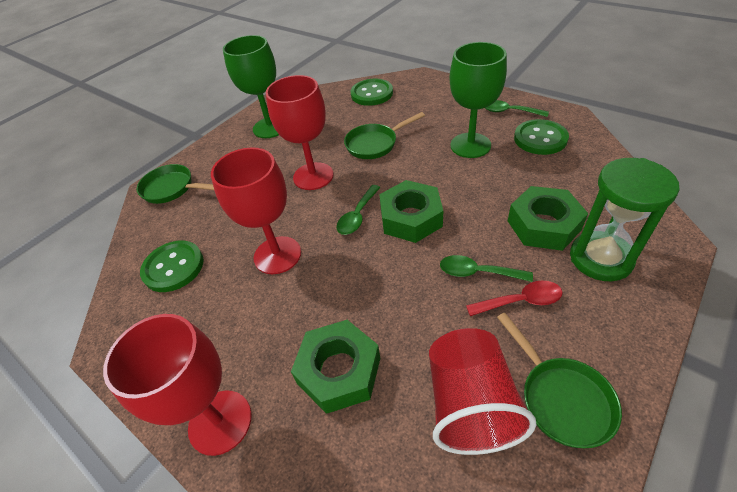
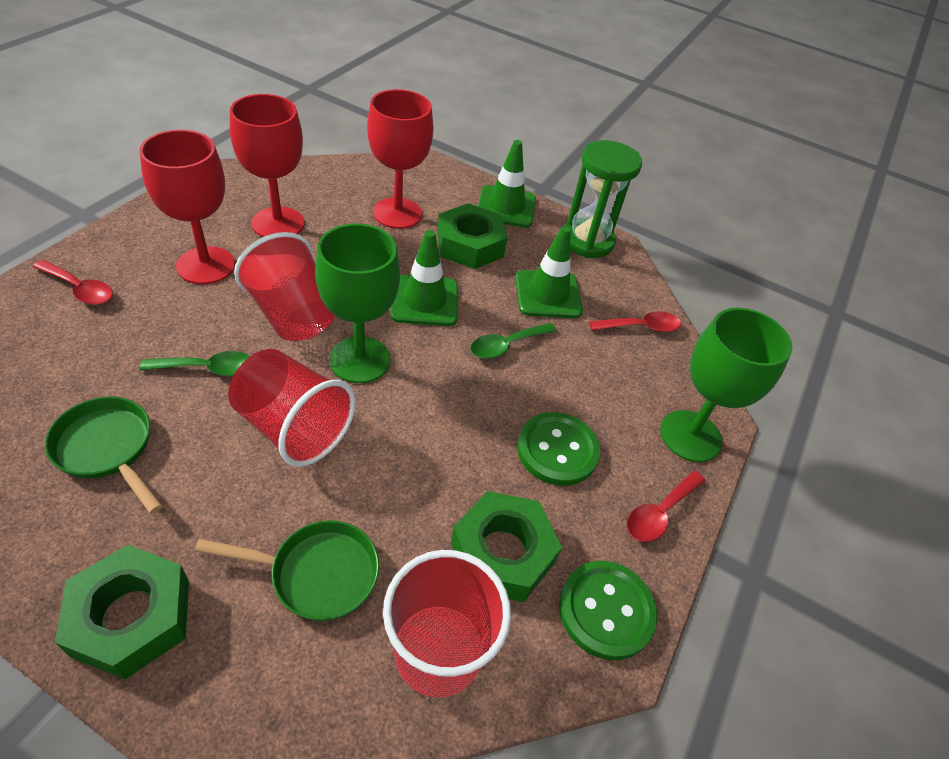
green button: [140,241,204,292] [351,79,393,106] [514,119,569,155] = 3 -> [517,412,600,486] [559,561,657,660] = 2
green pan: [137,164,214,204] [344,112,425,159] [497,313,622,448] = 3 -> [45,397,162,514] [195,520,379,621] = 2
green spoon: [336,185,381,235] [440,255,533,282] [485,100,549,117] = 3 -> [139,351,250,376] [470,323,557,359] = 2
green traffic cone: none = 0 -> [390,230,458,326] [478,140,536,228] [515,226,583,318] = 3
red cup: [429,328,536,455] = 1 -> [228,349,356,467] [234,232,335,341] [383,550,511,697] = 3
red spoon: [466,281,563,316] = 1 -> [33,260,113,305] [589,311,681,332] [627,471,705,542] = 3

